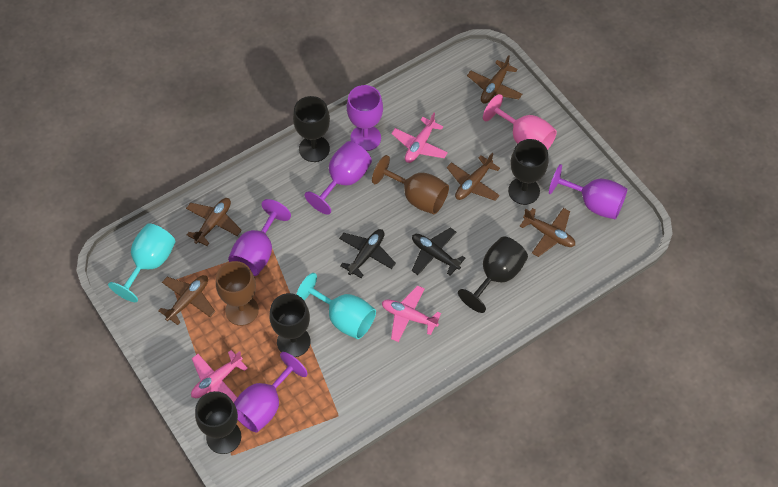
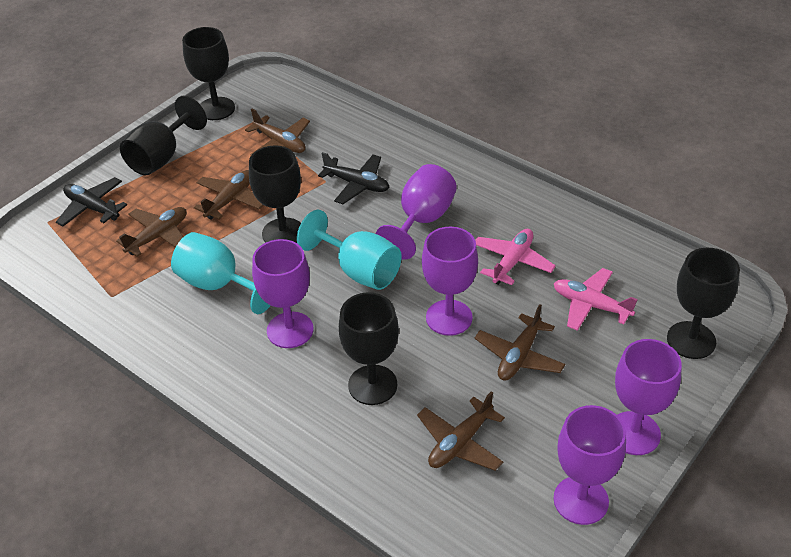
brown goblet: [216,261,259,326] [372,155,449,214] = 2 -> none = 0
pink goblet: [483,94,557,150] = 1 -> none = 0
pink plane: [191,350,248,403] [382,285,441,342] [391,113,448,163] = 3 -> [475,229,556,285] [554,268,638,331] = 2

